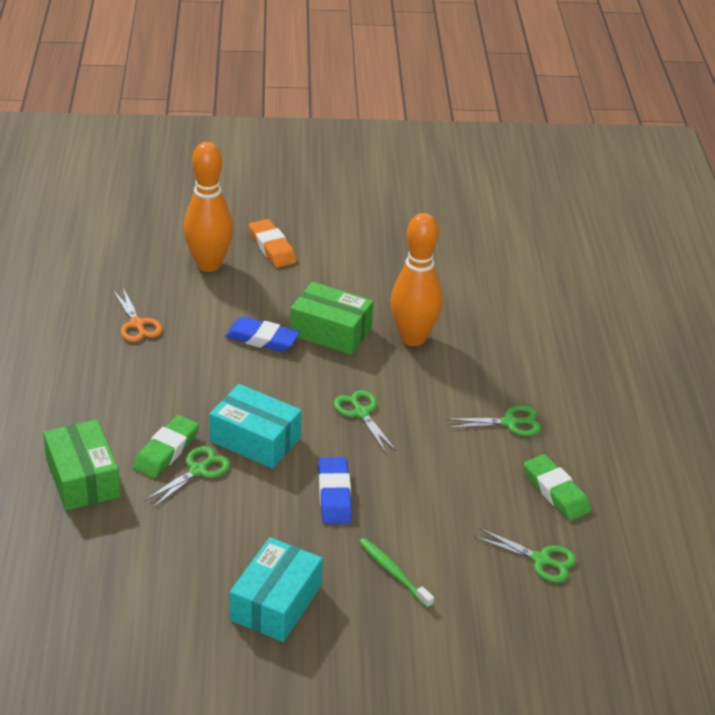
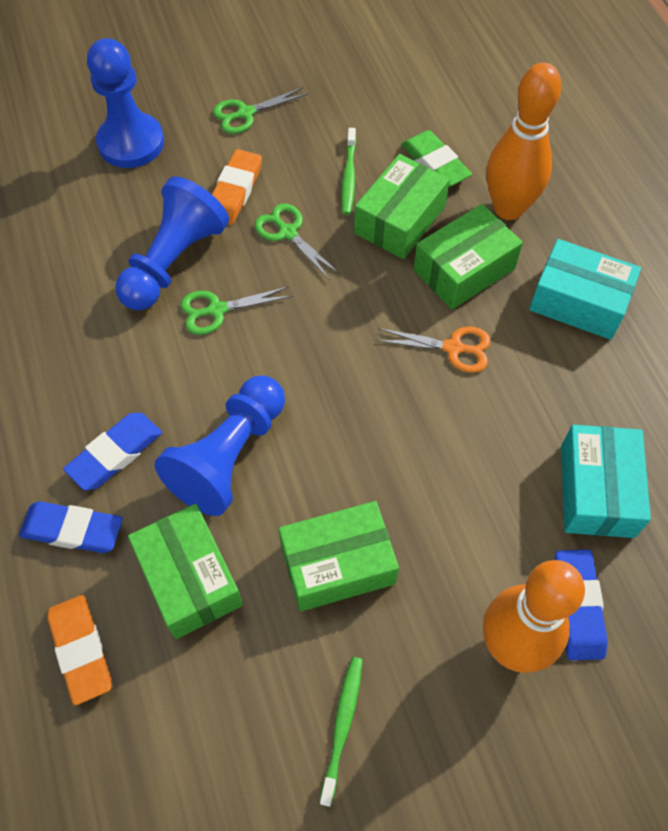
blue eraser: [225,317,300,352] [319,457,352,524] = 2 -> [19,501,123,553] [63,413,162,490] [554,550,608,660] = 3
blue pawn: none = 0 -> [87,38,164,168] [115,176,229,310] [154,375,285,516] = 3
green box: [43,419,121,511] [290,282,374,355] = 2 -> [128,504,243,639] [279,501,399,611] [354,154,450,259] [414,204,523,309] = 4
green eraser: [133,415,199,478] [524,454,591,521] = 2 -> [401,130,472,187] = 1
green scissors: [144,446,230,508] [334,390,396,453] [446,405,541,436] [474,528,577,583] = 4 -> [180,286,292,335] [213,87,308,134] [254,203,340,280] = 3
green toothbrush: [359,538,434,608] = 1 -> [320,657,363,807] [342,128,356,215] = 2
orange eraser: [249,219,297,268] = 1 -> [47,595,111,705] [212,149,262,225] = 2

